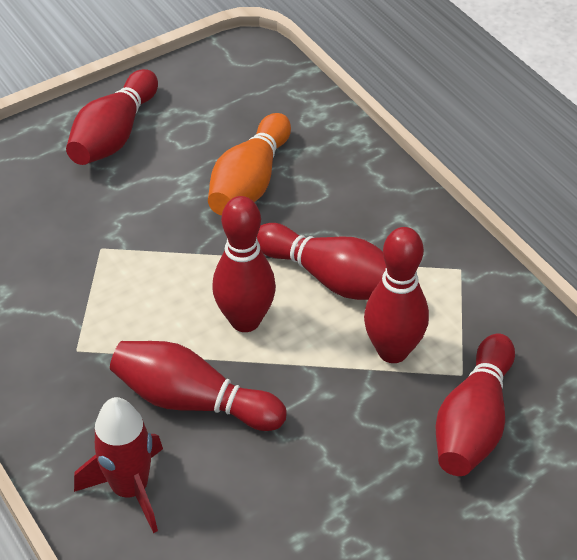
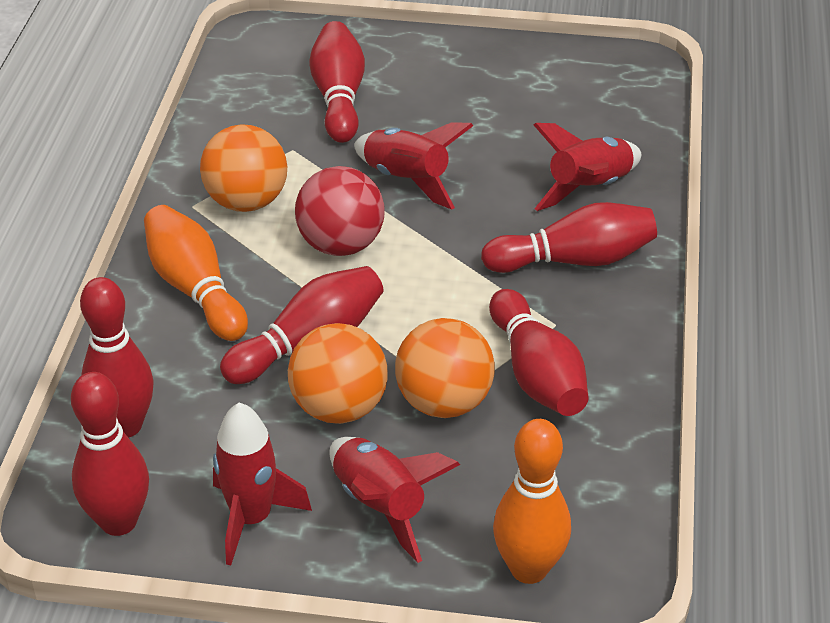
orange ball: none = 0 -> [200,124,287,212] [288,323,388,424] [395,318,495,418] = 3
orange bowling pin: [208,113,291,216] = 1 -> [144,205,248,341] [493,419,571,584] = 2
red ball: none = 0 -> [295,166,385,256] = 1
red rocket: [74,397,163,533] = 1 -> [213,402,312,566] [329,437,460,563] [354,122,473,210] [533,123,641,211] = 4

